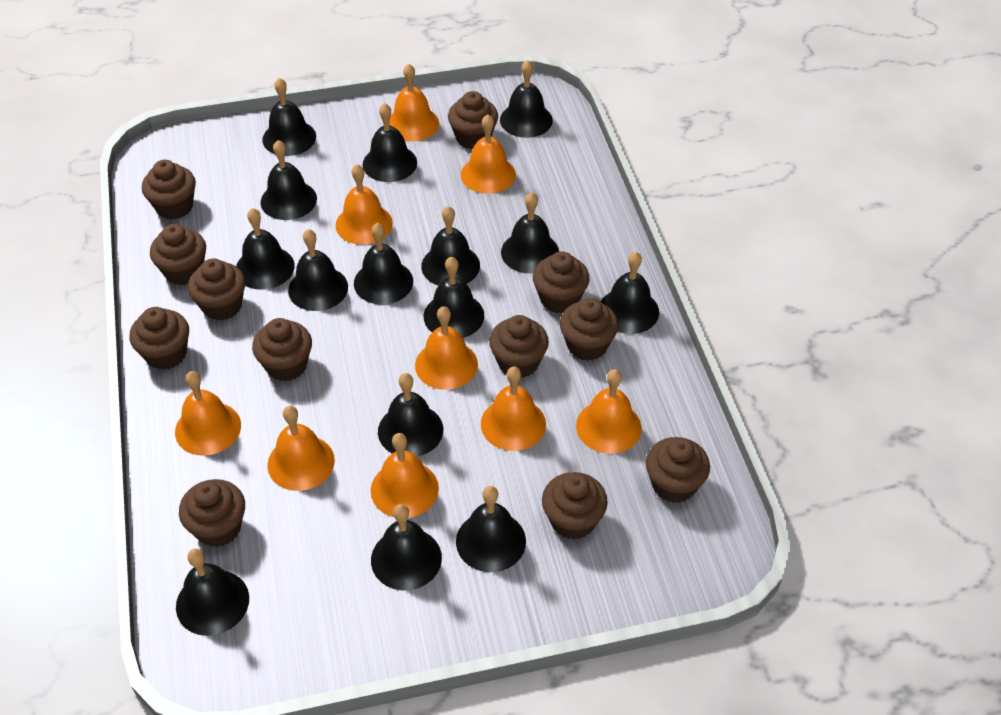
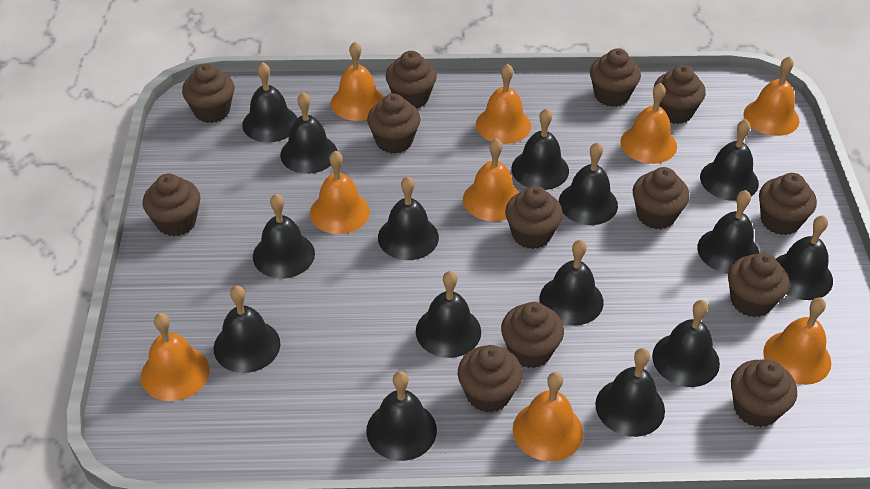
brown cupcake: [129,307,189,370] [142,160,196,219] [150,224,206,285] [179,479,245,547] [188,259,246,321] [252,318,312,381] [448,91,498,149] [489,315,549,378] [533,252,590,314] [542,472,608,540] [560,298,618,361] [646,437,710,503] = 12 -> [142,174,201,236] [182,64,234,123] [367,94,421,154] [386,51,437,109] [458,345,522,412] [501,302,564,368] [505,186,563,249] [590,48,641,107] [633,167,690,229] [654,65,706,124] [728,252,789,317] [731,359,797,427] [759,173,817,235] = 13

